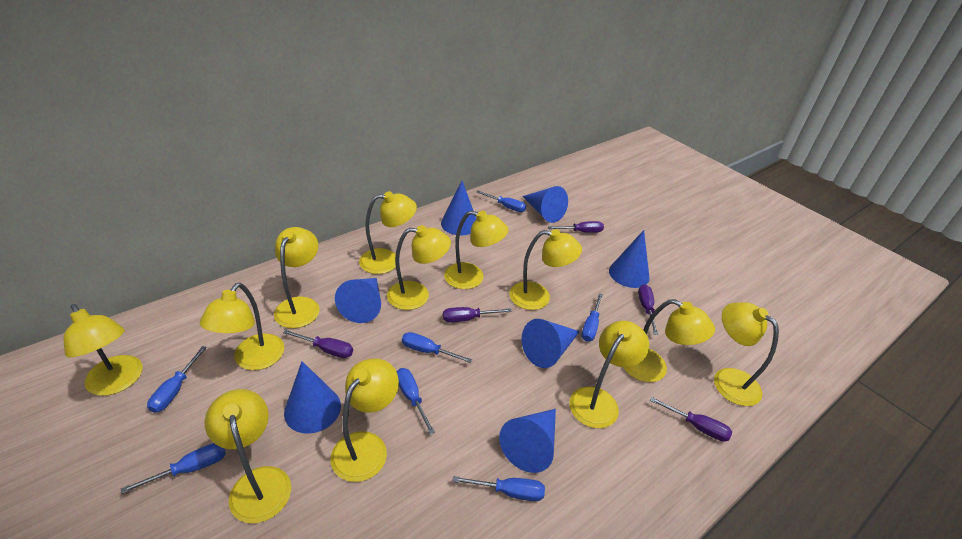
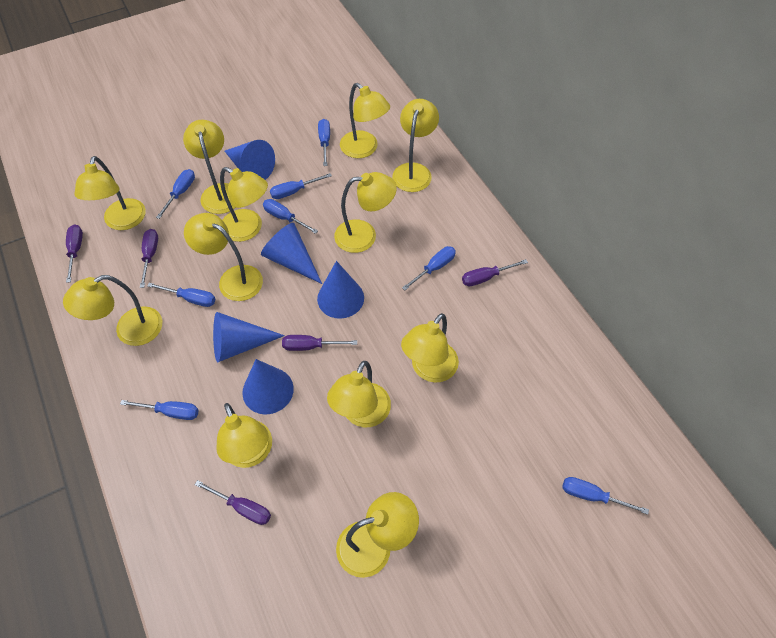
blue cone: [284,361,341,434] [335,278,381,323] [441,181,477,235] [499,409,556,473] [522,186,568,223] [522,319,580,368] [609,230,650,288] = 7 -> [213,312,285,363] [225,140,275,180] [243,359,294,414] [261,223,322,284] [317,261,364,319] = 5
blue screwdriver: [121,443,226,494] [147,346,207,413] [397,368,435,435] [402,332,472,363] [452,476,545,501] [477,191,526,212] [581,293,603,342] = 7 -> [120,400,199,420] [147,283,215,307] [156,169,195,219] [263,199,318,234] [270,173,332,199] [318,119,330,166] [402,246,456,290] [562,477,649,515] = 8

